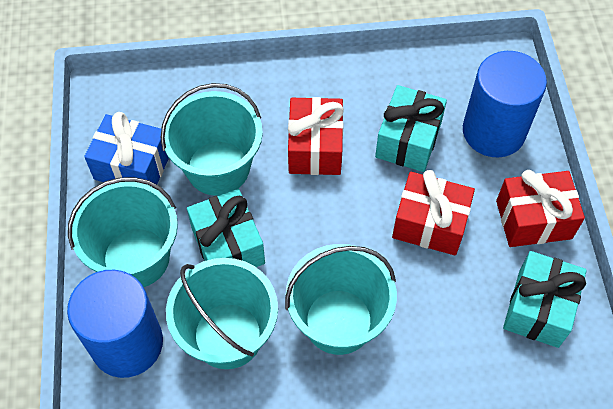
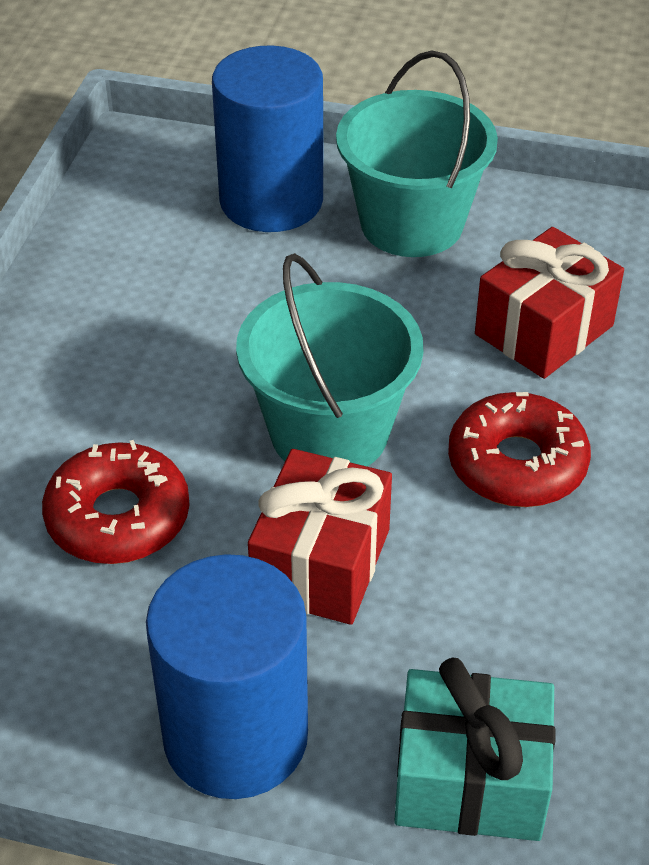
blue gift: [84,112,169,185] = 1 -> none = 0
red donut: none = 0 -> [42,440,190,564] [448,392,591,507] = 2
red gift: [288,97,344,175] [392,170,475,255] [496,170,585,247] = 3 -> [248,449,392,625] [475,227,624,379] = 2
turquoise bucket: [68,177,178,287] [160,83,263,196] [166,258,278,369] [285,244,397,355] = 4 -> [236,253,424,467] [336,50,498,257] = 2
turquoise gift: [187,189,265,267] [375,85,447,172] [503,251,587,348] = 3 -> [394,658,556,841] = 1

